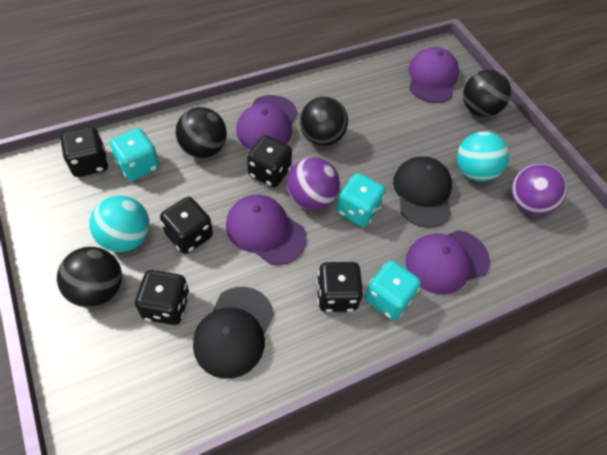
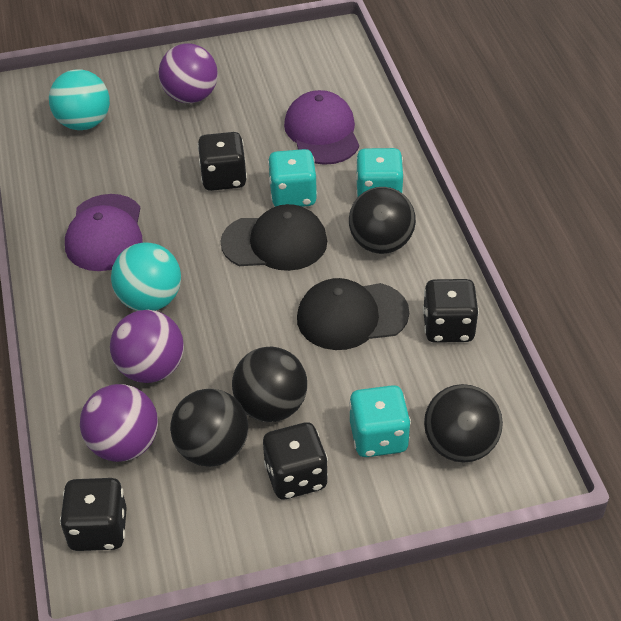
black dice: [60,127,109,177] [135,270,190,325] [160,197,213,254] [247,135,292,187] [316,262,363,312] = 5 -> [60,478,127,551] [197,132,247,191] [263,422,328,499] [423,279,479,343] = 4
purple ball: [287,157,340,210] [511,163,568,215] = 2 -> [80,384,158,462] [110,310,184,383] [159,44,218,103] = 3
purple cap: [226,195,307,265] [236,95,298,150] [406,230,490,294] [409,47,459,103] = 4 -> [65,194,143,271] [284,90,359,165] = 2

